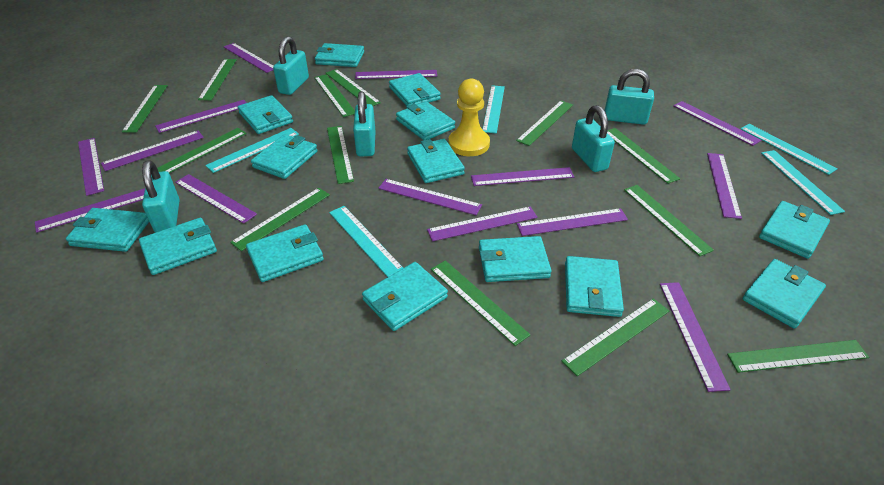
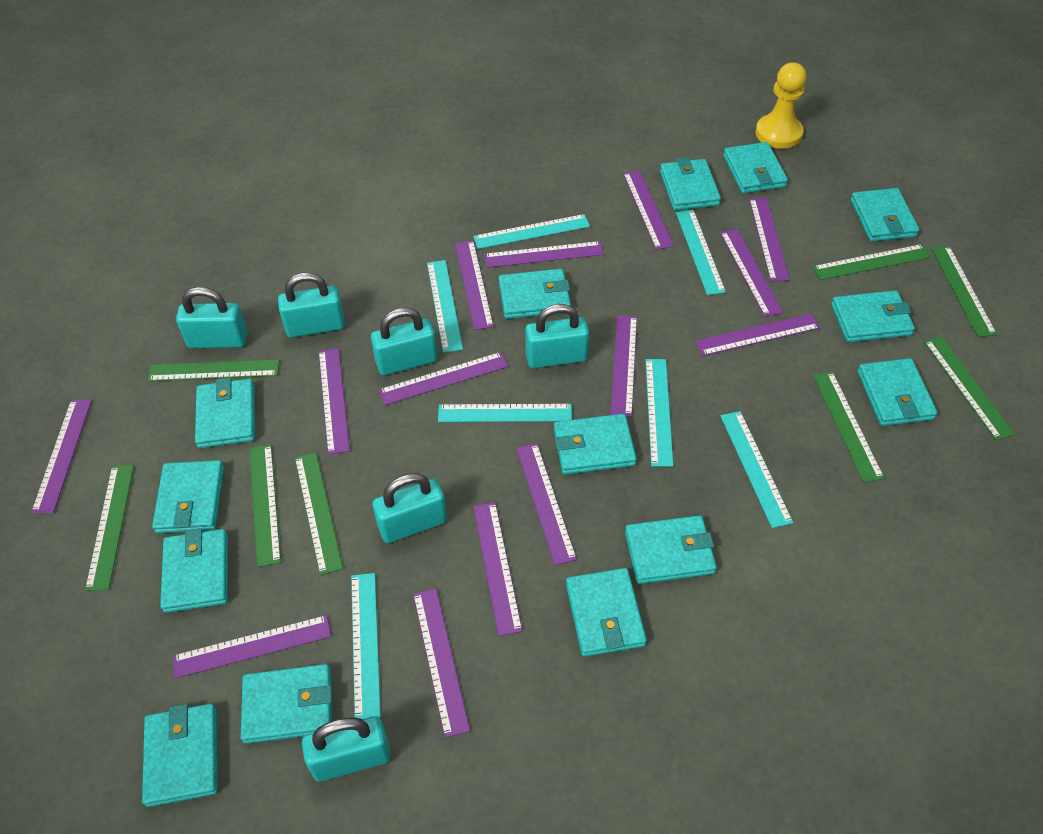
green ruler: [122,85,168,132] [157,128,247,173] [198,59,237,101] [230,188,330,251] [314,74,355,117] [326,69,381,106] [327,126,354,184] [431,260,530,346] [516,101,573,146] [562,298,669,376] [607,128,680,184] [624,185,714,256] [727,340,869,373] = 13 -> [85,465,134,591] [147,359,279,381] [249,444,281,567] [295,452,343,575] [813,244,931,280] [813,372,884,483] [924,336,1015,440] [931,246,997,337] = 8
turquoise padlock: [142,160,180,233] [273,36,309,95] [353,91,375,156] [572,105,615,172] [604,69,654,125] = 5 -> [176,287,248,348] [278,272,345,338] [302,716,391,782] [371,307,437,375] [373,473,447,543] [525,304,589,368] = 6
turquoise ruler: [205,128,299,173] [329,206,403,277] [482,85,505,134] [740,124,838,175] [761,150,845,215] = 5 -> [351,573,381,719] [427,260,463,353] [438,404,572,422] [473,214,590,249] [645,359,673,467] [676,210,726,295] [721,411,793,528] = 7

